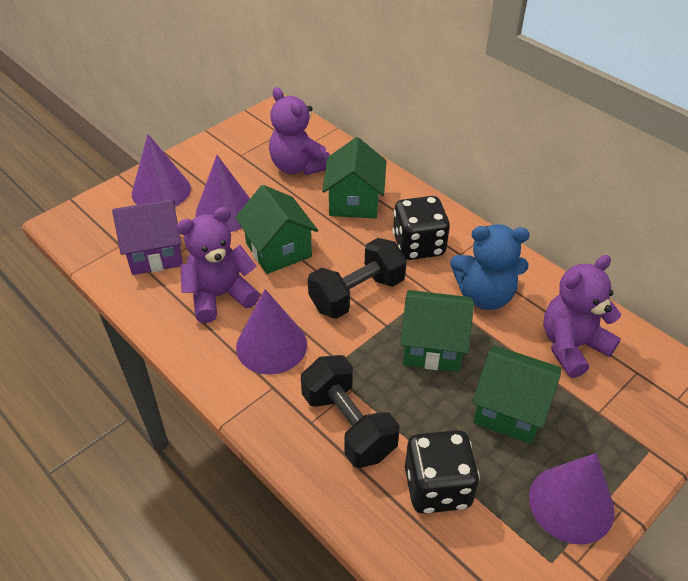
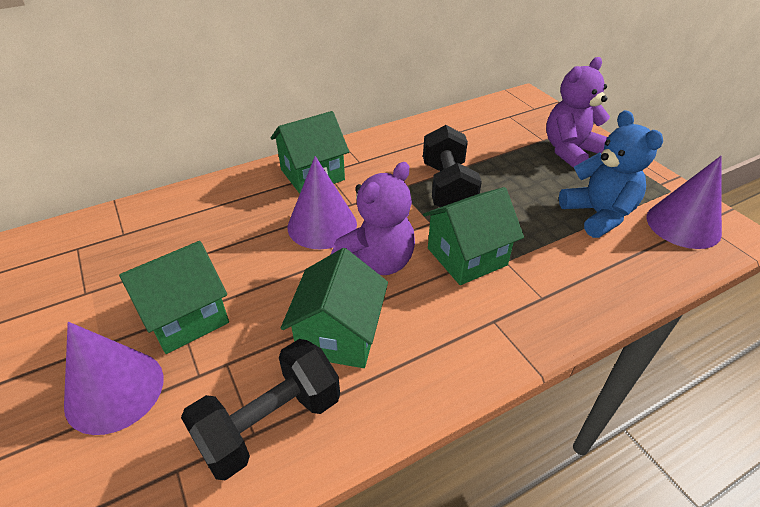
black dice: [392,196,450,260] [405,430,480,514] = 2 -> none = 0
purple cone: [132,134,191,207] [196,155,250,232] [236,289,307,375] [529,453,615,545] = 4 -> [64,322,164,435] [288,156,357,249] [647,156,722,249] = 3
purple house: [112,199,183,275] = 1 -> none = 0
purple teddy bear: [176,207,260,323] [269,87,330,175] [543,255,621,378] = 3 -> [331,162,415,275] [546,57,610,168] = 2

